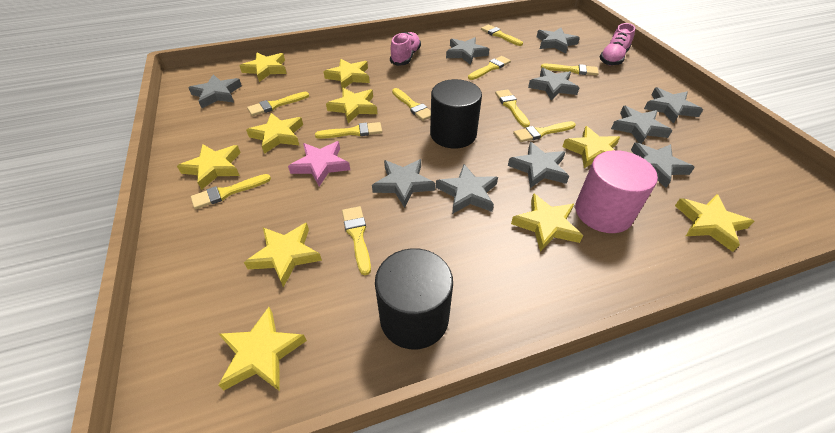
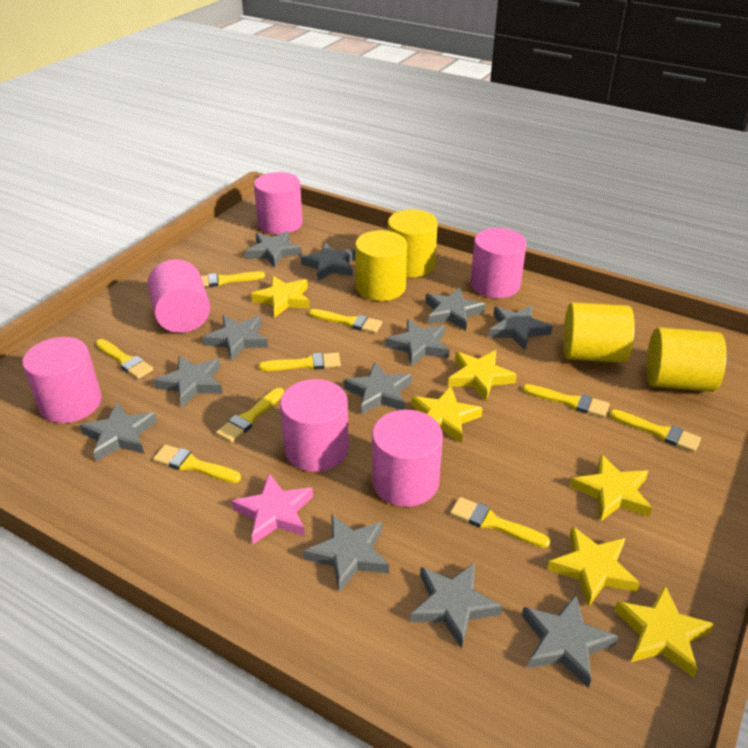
black cylinder: [375,248,453,349] [430,79,482,148] = 2 -> none = 0
grey star: [188,74,242,108] [372,159,435,208] [436,164,498,214] [446,37,489,65] [508,142,569,188] [528,68,579,100] [537,28,580,54] [611,106,672,144] [631,142,695,188] [644,87,703,124] = 10 -> [80,402,157,462] [154,356,223,408] [203,315,268,361] [245,231,302,267] [301,243,355,280] [303,514,389,592] [343,362,412,415] [385,319,449,367] [410,563,503,649] [425,287,485,331] [488,305,553,350] [522,594,618,688] = 12
pink cylinder: [575,150,658,233] = 1 -> [22,337,102,423] [148,259,210,333] [254,172,303,234] [280,379,349,472] [372,410,443,507] [470,228,527,298] = 6
pink shoe: [390,32,421,66] [600,23,635,65] = 2 -> none = 0
yellow brush: [191,174,271,209] [247,92,309,116] [315,122,382,139] [342,206,371,275] [392,88,431,121] [468,56,511,80] [481,25,523,46] [495,89,530,128] [513,121,576,142] [541,64,599,76] = 10 -> [95,339,153,379] [153,444,241,483] [201,271,265,287] [216,388,284,443] [259,352,341,371] [309,309,382,333] [450,497,550,548] [522,384,610,417] [609,409,701,452] = 9
yellow cylinder: none = 0 -> [355,230,407,301] [388,209,438,277] [563,302,635,363] [646,327,727,392] = 4
yellow star: [177,144,241,190] [218,307,307,391] [240,53,287,82] [244,223,322,287] [246,113,303,154] [323,59,370,90] [326,88,377,123] [511,193,583,252] [562,126,620,168] [675,194,754,252] = 10 -> [251,276,310,318] [411,386,483,443] [448,350,517,401] [547,526,640,607] [570,454,652,522] [614,585,714,677] = 6

